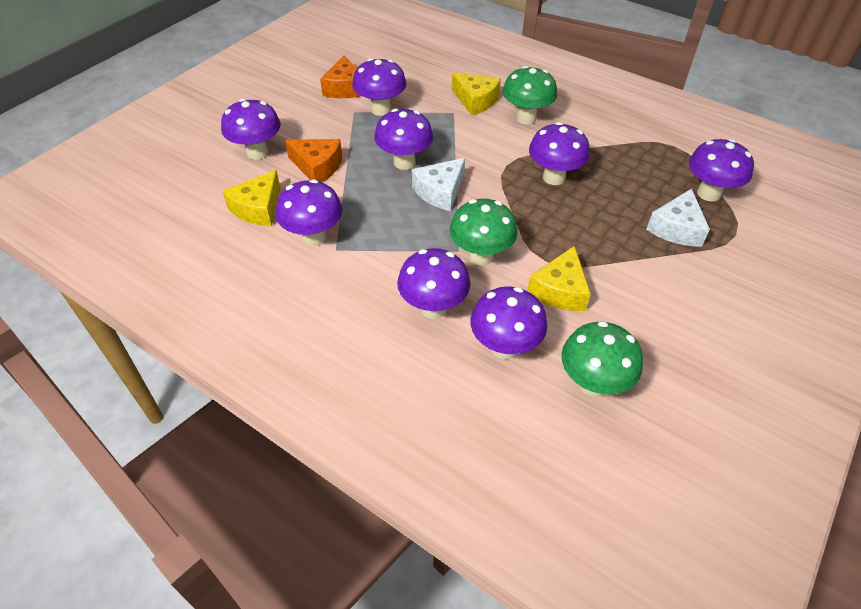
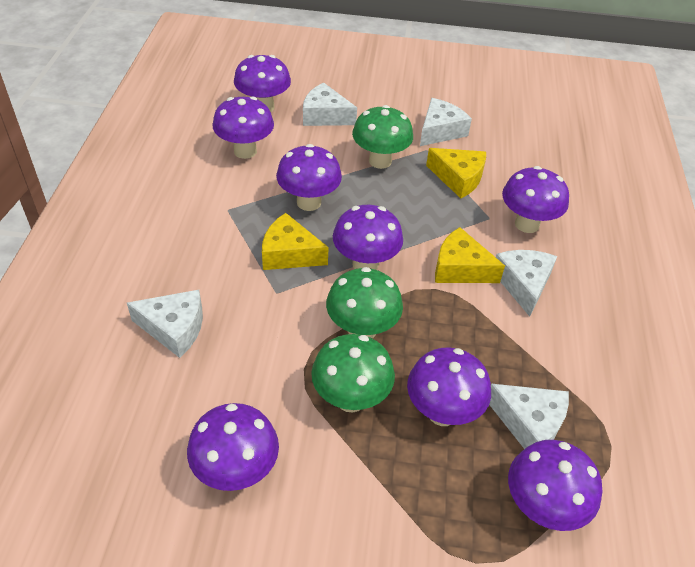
orange cheese: [285,139,342,182] [320,55,361,98] = 2 -> none = 0
white cheese: [412,158,465,211] [646,188,710,247] = 2 -> [127,290,203,358] [303,83,357,126] [420,98,472,146] [489,384,569,449] [496,250,557,317] = 5

